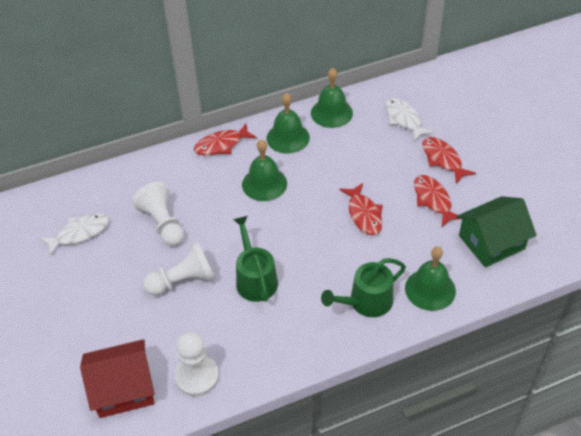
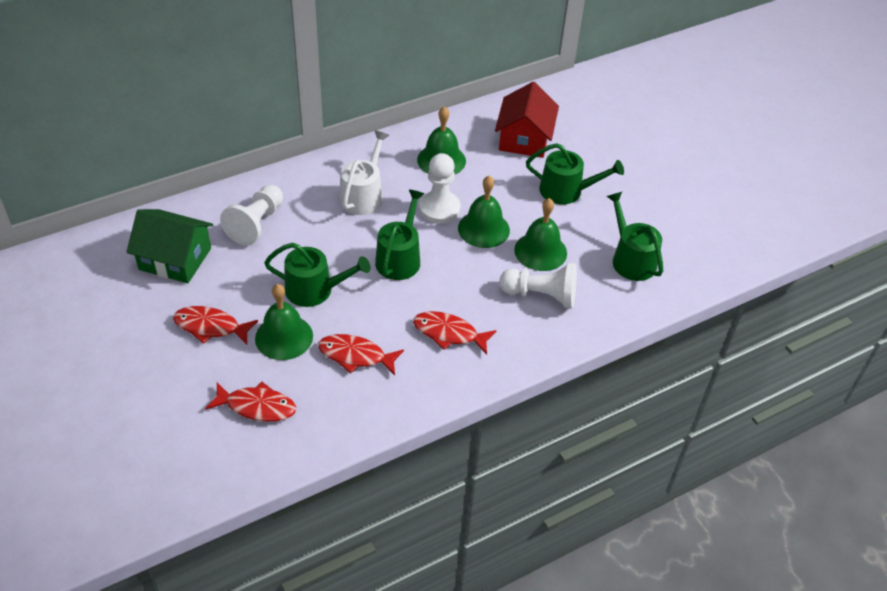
green watering can: [233,216,278,302] [321,258,406,317] = 2 -> [264,243,370,307] [375,189,424,280] [526,143,624,205] [607,192,663,281] = 4
white fish: [40,213,109,256] [385,98,434,141] = 2 -> none = 0
white watering can: none = 0 -> [340,130,389,215] = 1

